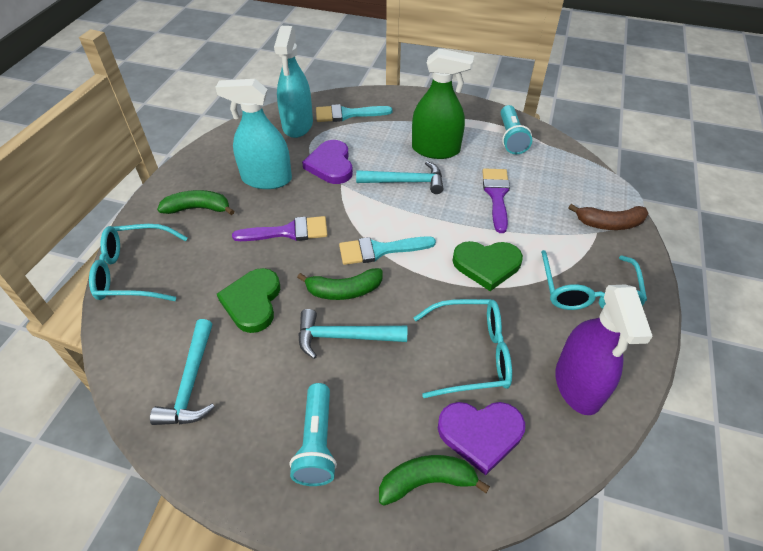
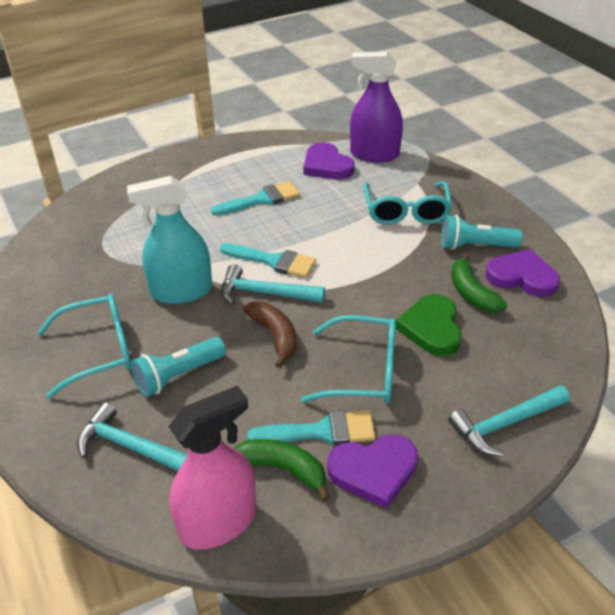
green banana: [157,190,234,215] [297,268,383,300] [379,455,490,506] = 3 -> [234,439,330,501] [451,253,508,313] = 2
green heart: [217,268,280,333] [452,241,523,291] = 2 -> [396,294,462,356] = 1
green spray bottle: [412,48,474,159] = 1 -> none = 0
pink spray bottle: none = 0 -> [168,385,256,550] = 1
purple brush: [232,216,327,241] [482,168,510,233] = 2 -> none = 0
purple heart: [302,140,353,184] [438,402,525,475] = 2 -> [303,142,355,179] [327,435,418,509] [485,249,560,297] = 3
turquoise brush: [316,104,392,122] [339,236,436,265] = 2 -> [211,181,300,215] [220,243,316,278] [247,410,376,445] = 3
turquoise spray bottle: [215,79,292,189] [274,26,313,138] = 2 -> [127,176,212,304] = 1

